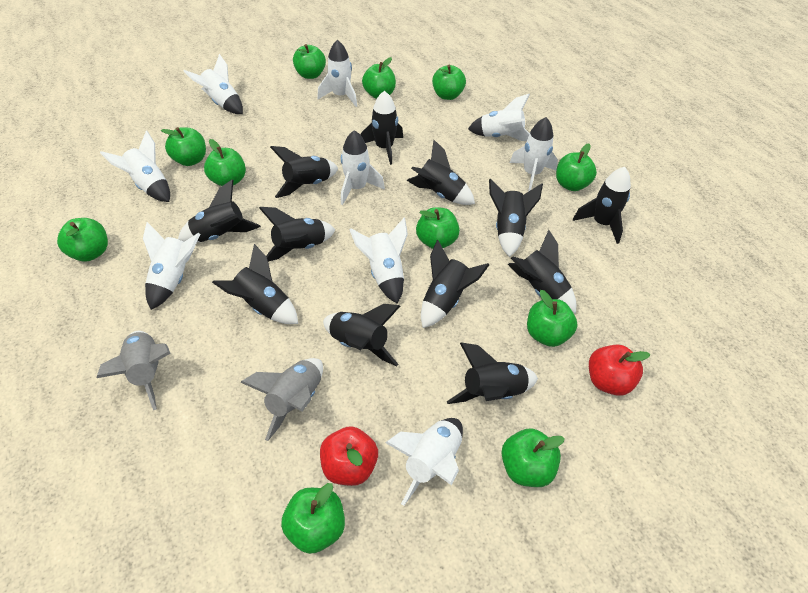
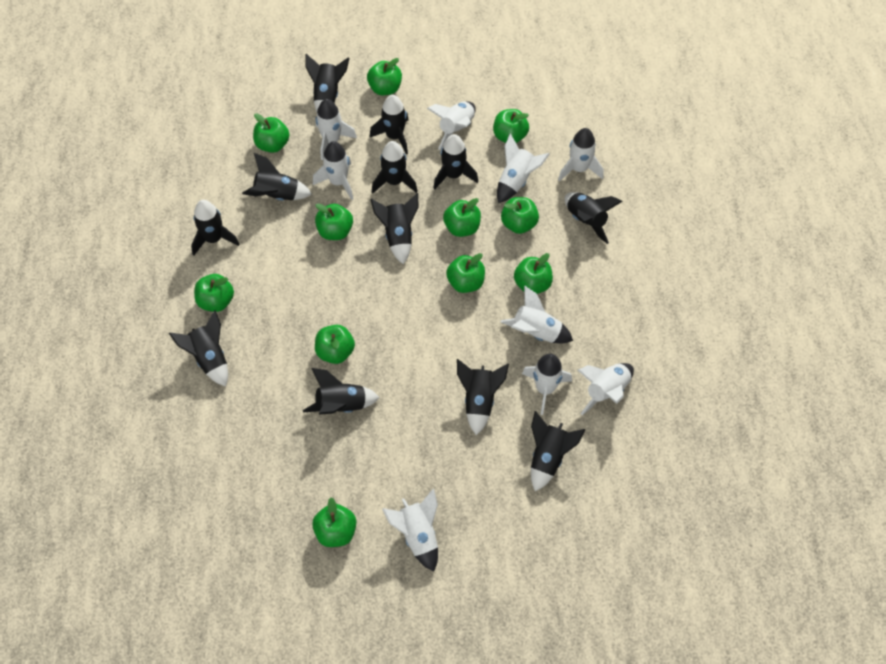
grey rocket: [97,331,171,410] [240,358,323,441] = 2 -> none = 0
red apple: [320,426,378,486] [589,344,650,396] = 2 -> none = 0

